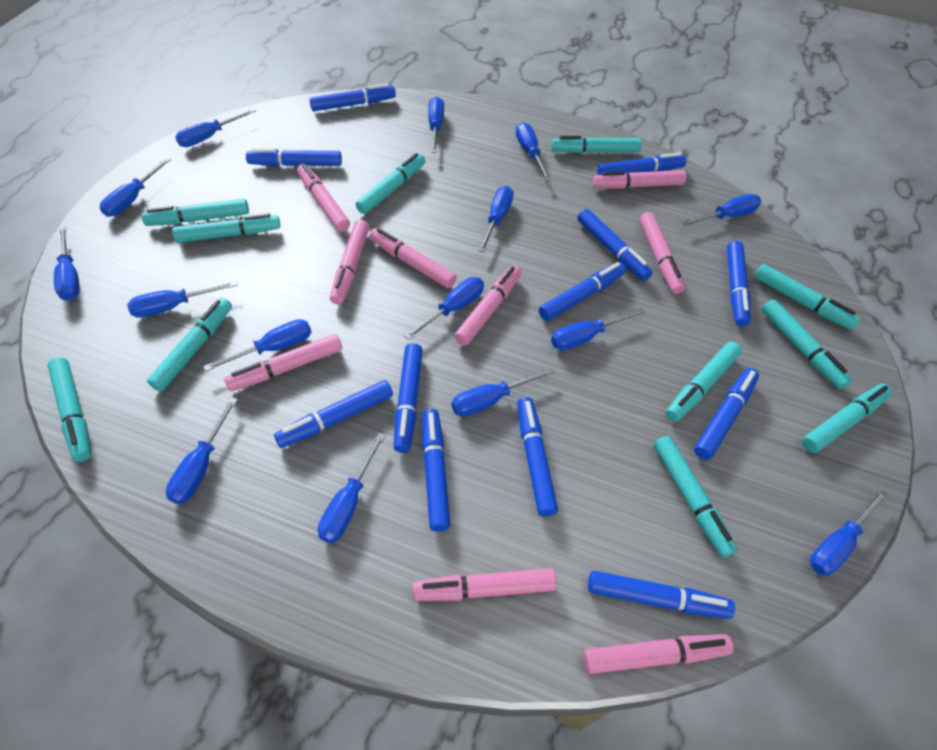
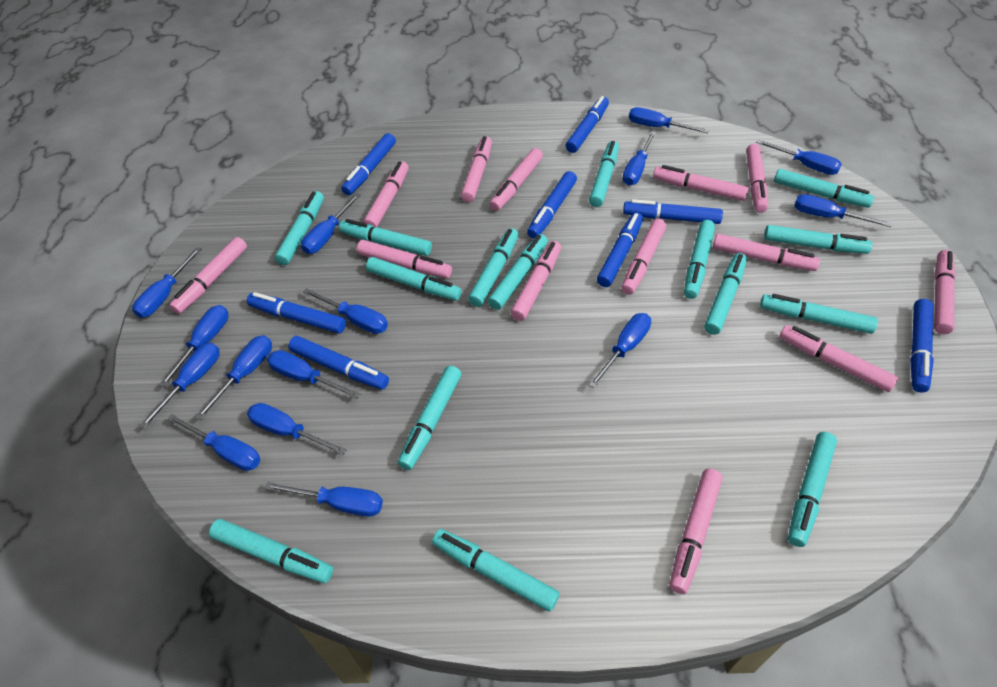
blue marker: [246,148,342,166] [274,380,393,448] [309,83,396,111] [394,343,423,453] [422,409,450,532] [517,397,558,517] [539,262,626,321] [577,209,653,281] [588,571,735,619] [597,152,687,175] [694,368,759,460] [727,241,751,326] = 12 -> [247,292,346,333] [288,336,389,390] [341,133,396,195] [527,171,577,238] [566,96,609,153] [597,213,643,287] [623,199,723,224] [910,299,934,393] = 8
pink marker: [224,334,342,391] [297,164,350,232] [330,220,369,305] [369,228,457,288] [413,568,556,601] [454,265,521,346] [583,634,733,674] [593,170,686,189] [639,212,685,294] = 9 -> [169,237,247,314] [357,240,452,278] [363,161,409,228] [461,136,492,202] [490,148,543,211] [511,241,561,321] [621,219,666,295] [653,165,749,201] [669,469,723,594] [713,234,820,271] [746,144,768,213] [779,325,898,392] [934,250,956,334] = 13
turquoise marker: [48,357,92,462] [142,199,249,226] [147,298,232,391] [172,213,280,243] [356,153,425,214] [551,136,642,153] [654,436,737,558] [666,341,742,422] [755,264,860,330] [762,299,852,389] [802,384,892,453] = 11 -> [209,519,333,583] [275,191,324,265] [339,219,432,256] [366,257,462,301] [398,366,461,470] [432,529,559,612] [468,228,519,307] [488,234,548,310] [589,141,619,207] [684,220,715,299] [704,253,747,335] [760,294,878,334] [764,225,872,254] [774,169,874,208] [788,432,837,547] = 15

